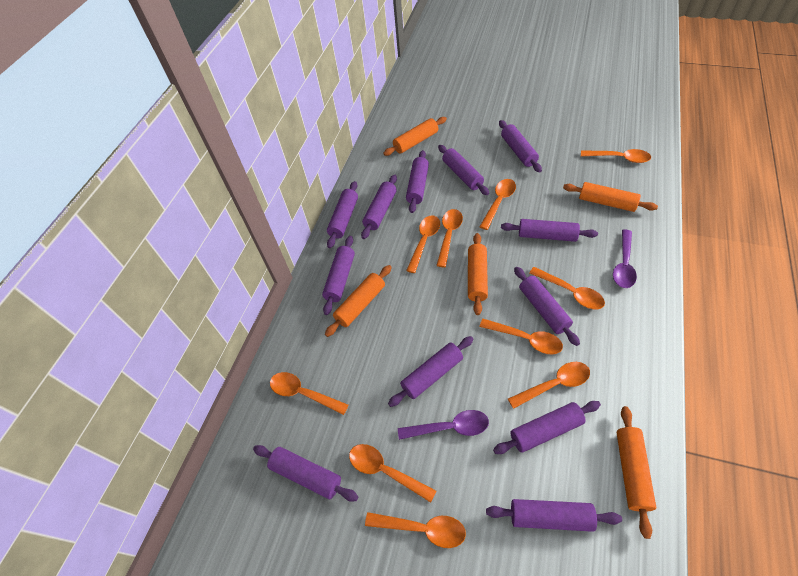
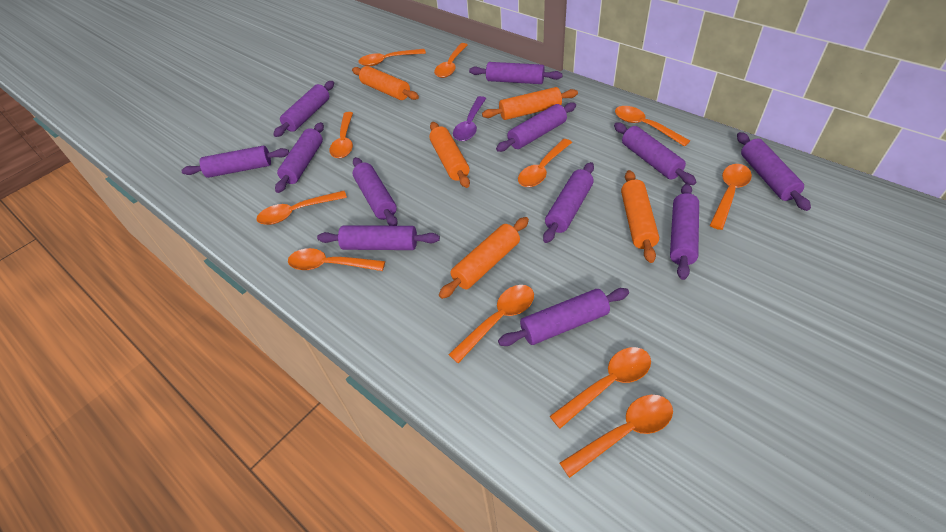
orange spoon: [270,372,349,415] [349,444,436,502] [365,512,466,548] [406,215,440,273] [436,209,463,267] [479,179,516,230] [479,319,563,354] [508,362,590,409] [529,267,605,309] [581,149,651,163] = 10 -> [257,191,347,225] [288,248,385,271] [329,112,353,158] [358,49,426,66] [434,43,468,78] [448,285,534,363] [518,139,572,187] [550,347,651,429] [560,395,673,478] [615,106,690,147] [710,164,752,230] = 11
purple spoon: [398,410,489,440] [613,230,637,288] = 2 -> [453,96,486,141] = 1

